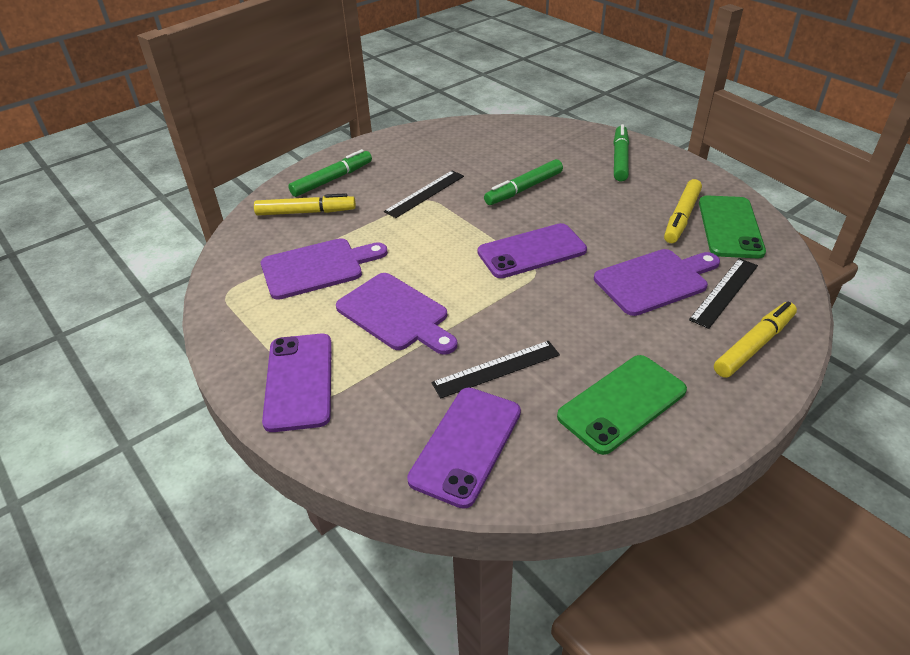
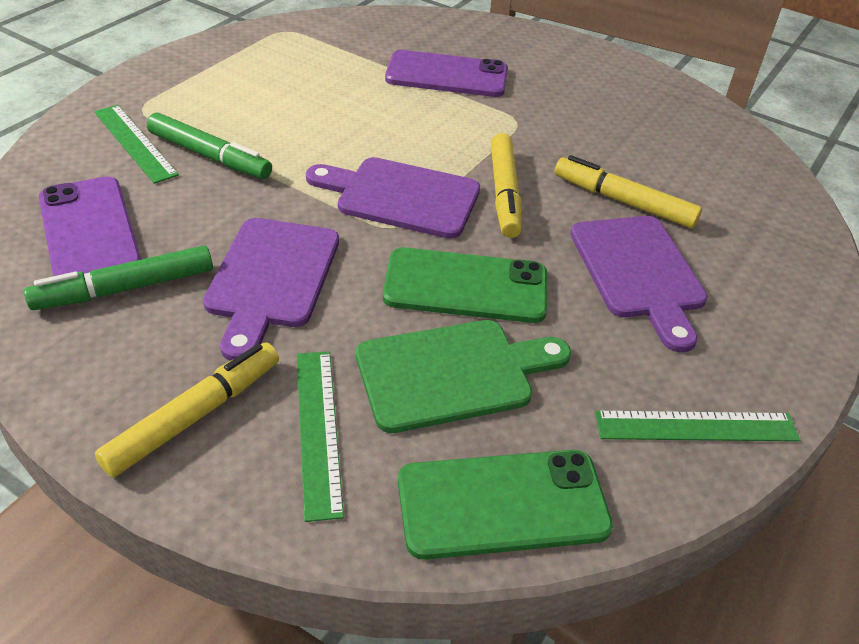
black ruler: [384,170,464,218] [431,341,560,398] [689,258,758,329] = 3 -> none = 0
green cutting board: none = 0 -> [356,320,571,433] = 1
green marker: [288,149,372,197] [484,159,563,205] [613,124,629,182] = 3 -> [24,245,213,310] [147,113,272,179] = 2
green ruler: none = 0 -> [94,105,179,184] [297,351,344,522] [595,410,800,442] = 3
purple phone: [262,334,332,432] [407,388,521,509] [478,223,587,278] = 3 -> [39,176,141,276] [385,50,508,97] = 2

